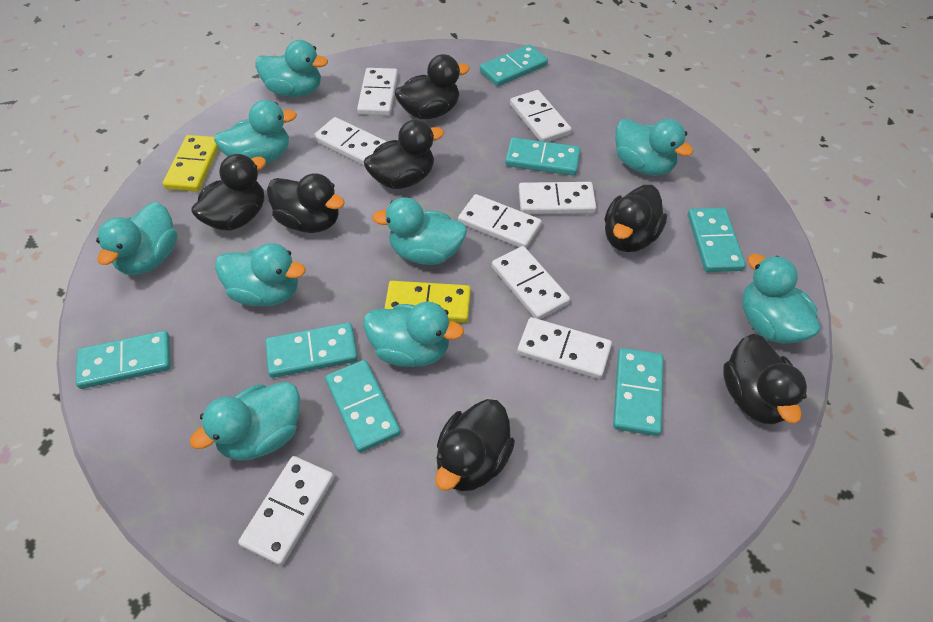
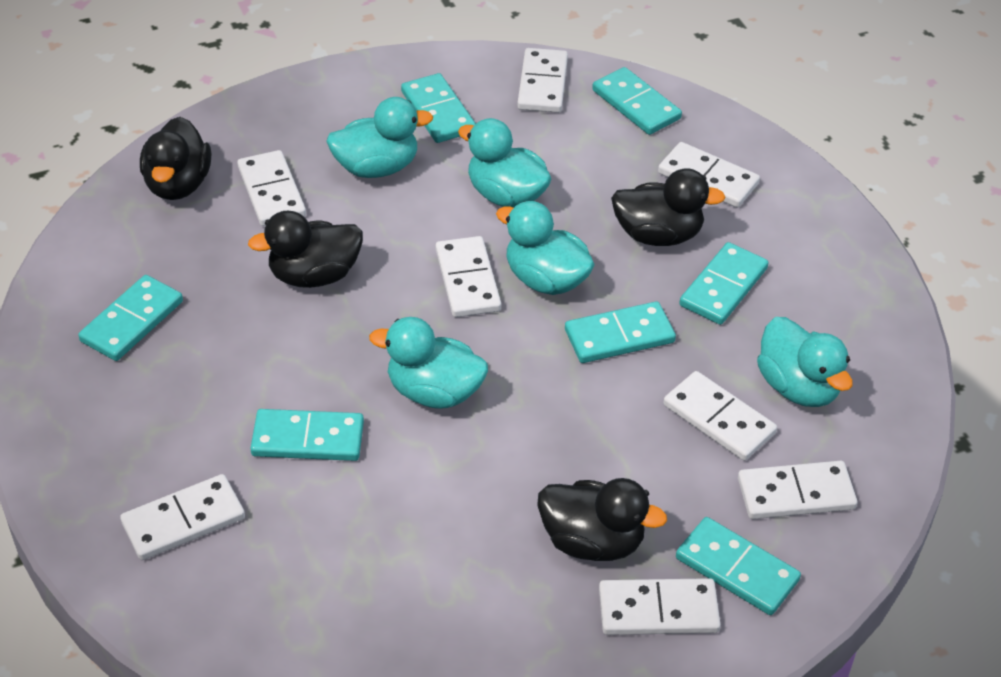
black duck: [191,154,266,230] [267,173,345,233] [364,119,444,189] [395,54,470,119] [435,399,515,491] [605,185,667,252] [723,334,807,425] = 7 -> [140,117,211,200] [248,211,363,288] [537,478,667,561] [611,168,725,246] = 4
turquoise duck: [96,202,178,275] [190,382,300,461] [214,100,297,164] [215,243,306,306] [255,40,328,97] [363,302,464,367] [372,197,467,265] [615,119,693,176] [742,254,820,343] = 9 -> [326,97,433,178] [369,317,488,409] [458,118,551,208] [496,201,594,295] [757,317,853,407] = 5
yellow domino: [163,135,219,192] [384,281,471,323] = 2 -> none = 0

